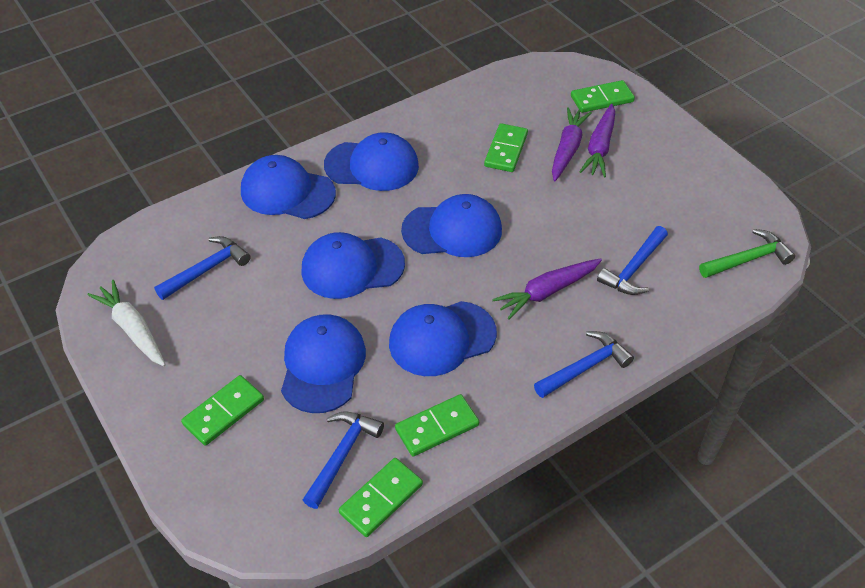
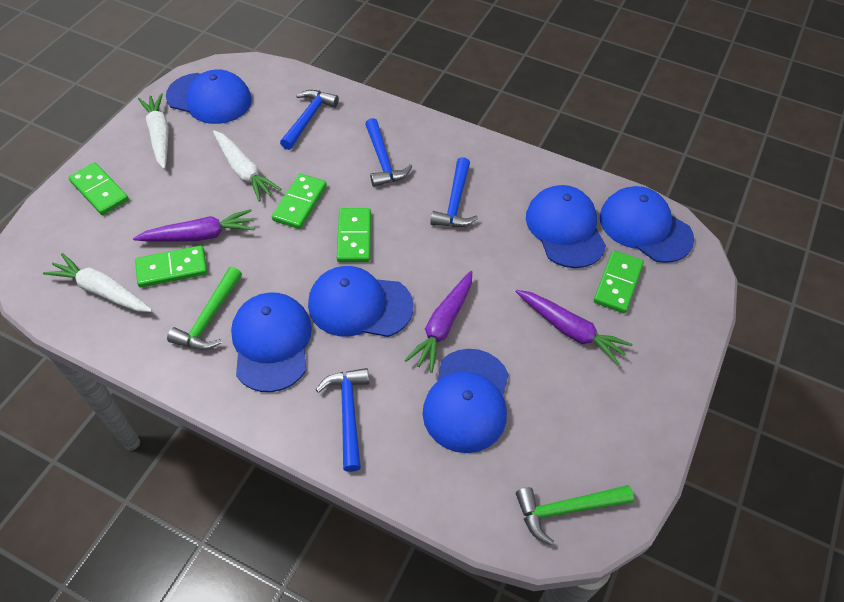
green hammer: [699,229,795,278] = 1 -> [167,267,242,350] [516,485,634,546] = 2
white carrot: [87,280,166,366] = 1 -> [43,253,152,312] [138,93,169,169] [213,130,281,202] = 3

